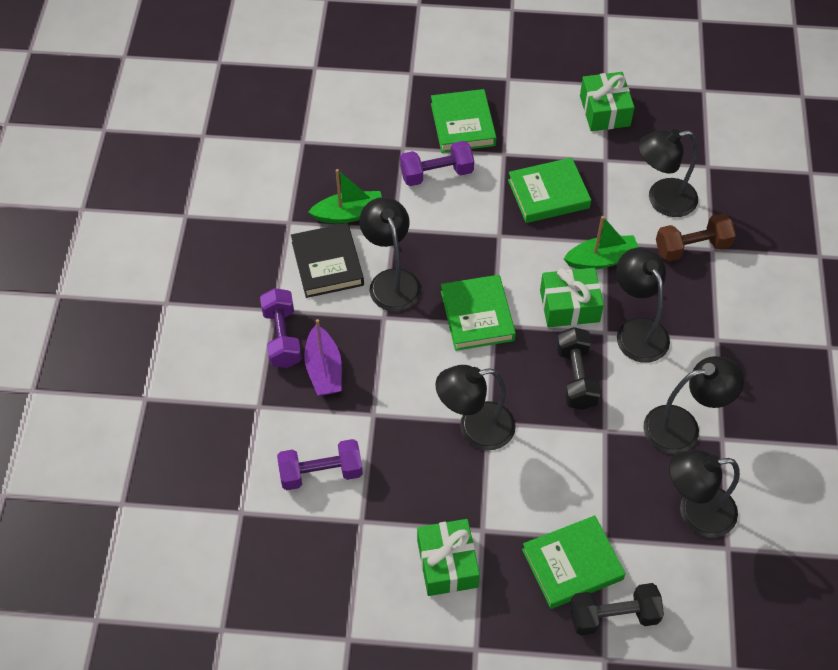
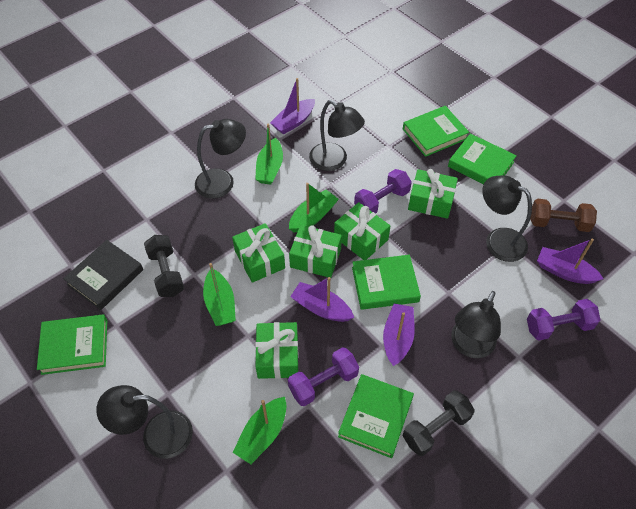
black lamp: [359,197,421,312] [435,365,516,450] [616,248,670,363] [638,129,698,217] [643,356,744,454] [669,450,740,538] = 6 -> [96,385,193,459] [195,119,246,199] [309,100,365,171] [451,291,501,358] [482,175,532,262] = 5
green boat: [308,169,382,223] [564,216,639,269] = 2 -> [203,263,236,326] [232,397,286,464] [255,124,283,185] [289,183,339,232] = 4
green book: [431,89,497,153] [441,275,516,351] [508,157,591,223] [522,515,626,609] = 4 -> [37,314,107,375] [338,374,414,458] [352,255,421,310] [403,106,469,157] [448,133,517,184] = 5
green gift: [417,519,480,596] [540,268,604,327] [580,72,635,131] = 3 -> [232,223,285,283] [255,322,299,379] [289,225,342,278] [334,202,390,260] [408,169,458,219] = 5
purple boat: [304,319,342,395] = 1 -> [270,78,315,135] [290,277,354,322] [383,304,415,366] [537,239,603,284] = 4

